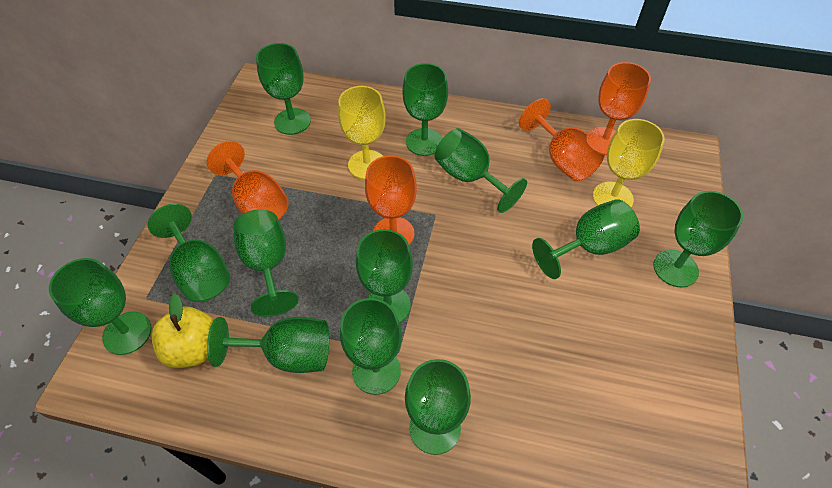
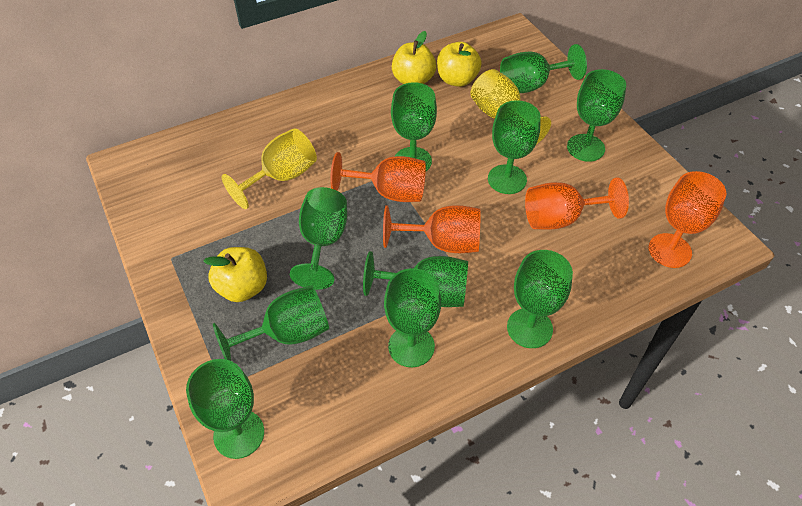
green goblet: [49,258,151,355] [147,204,230,302] [207,317,329,373] [233,209,299,317] [256,43,311,135] [340,298,402,395] [356,229,413,323] [403,63,448,156] [405,359,471,455] [435,128,527,213] [532,199,640,279] [653,191,743,287] = 12 -> [186,359,264,459] [213,286,329,361] [290,187,347,290] [363,251,468,307] [384,268,441,367] [391,82,437,171] [488,100,541,194] [500,44,587,93] [507,250,573,348] [567,69,626,162] = 10
yellow apple: [152,294,214,368] = 1 -> [203,247,267,302] [392,31,436,84] [437,42,482,87] = 3

